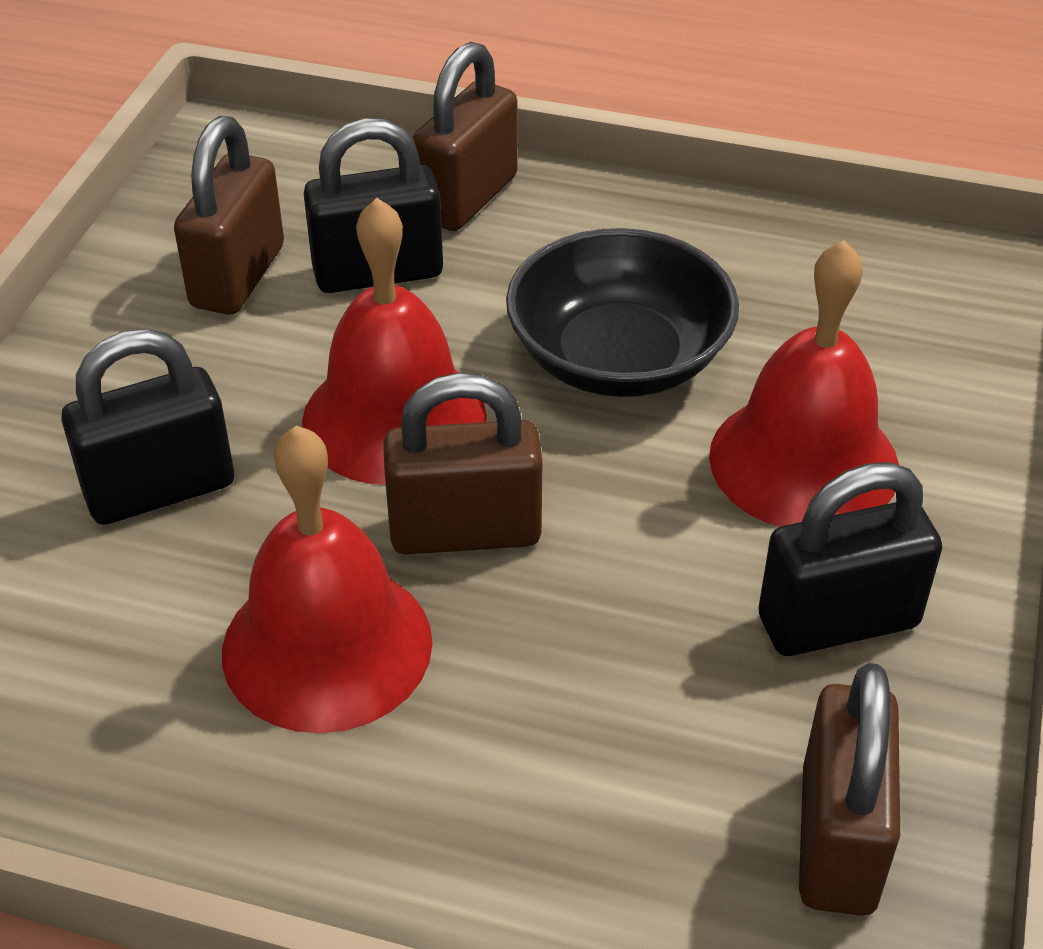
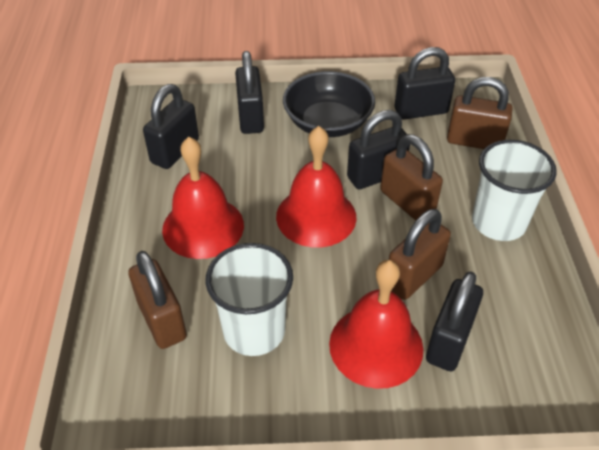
black padlock: [61,329,234,525] [304,118,443,293] [758,462,942,656] = 3 -> [143,84,199,169] [235,51,264,134] [347,110,410,189] [395,47,455,120] [426,271,483,371] = 5
white cup: none = 0 -> [206,243,293,356] [472,140,557,241] = 2

